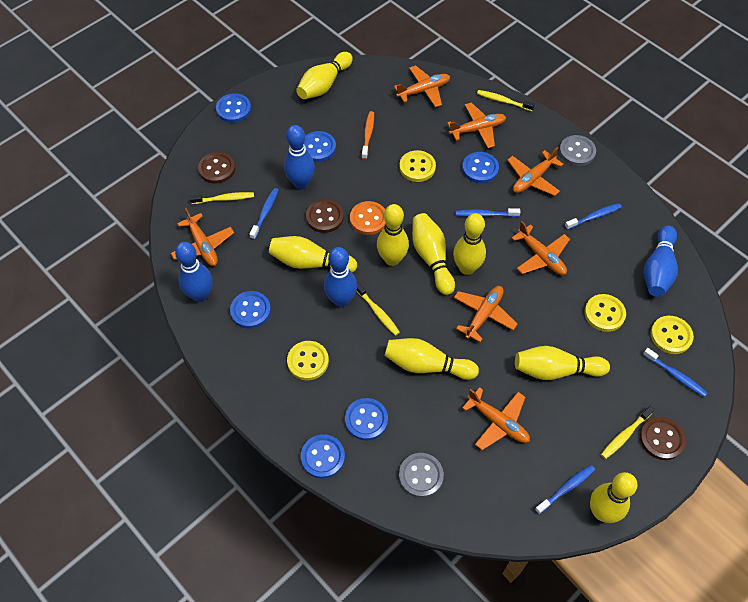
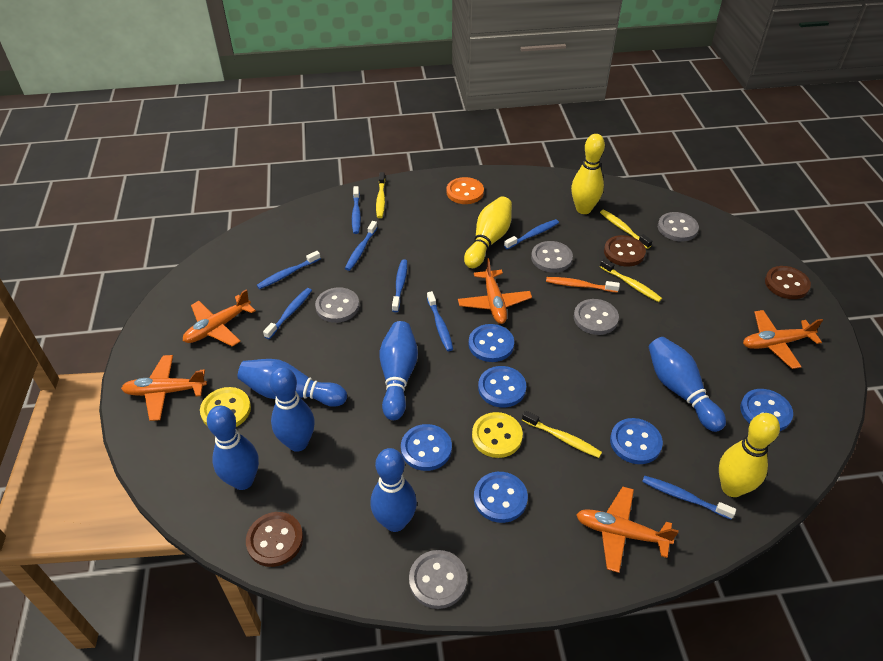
blue bowling pin: [175,242,213,302] [284,125,315,189] [324,247,357,307] [644,225,678,297] = 4 -> [207,405,259,490] [237,359,347,407] [269,367,315,452] [370,448,417,532] [380,321,418,420] [649,337,726,432] = 6
blue toothbrush: [249,188,279,240] [456,208,520,217] [535,465,595,514] [565,203,622,230] [643,348,707,397] = 5 -> [257,251,321,289] [263,288,312,339] [345,221,378,271] [352,186,361,234] [392,259,407,312] [427,291,453,351] [504,219,559,249] [642,476,736,520] = 8
grey button: [399,453,444,498] [559,135,596,166] = 2 -> [315,287,359,323] [409,550,467,609] [531,241,573,273] [574,299,619,335] [658,212,699,242] = 5
orange plane: [171,208,234,266] [394,65,450,107] [447,103,506,148] [454,286,517,342] [462,387,530,450] [507,147,563,196] [512,221,570,275] = 7 -> [121,355,207,421] [183,290,256,347] [458,258,532,324] [576,487,679,573] [743,310,823,369] = 5
yellow bowling pin: [269,236,357,272] [296,52,353,99] [377,204,409,266] [385,338,479,380] [412,213,455,295] [453,213,486,275] [515,346,610,380] [590,472,638,523] = 8 -> [464,196,512,268] [571,134,605,214] [719,413,780,497] = 3
yellow button: [287,341,329,380] [399,150,436,182] [584,294,626,332] [650,316,694,354] = 4 -> [200,387,251,427] [472,412,523,458] = 2

